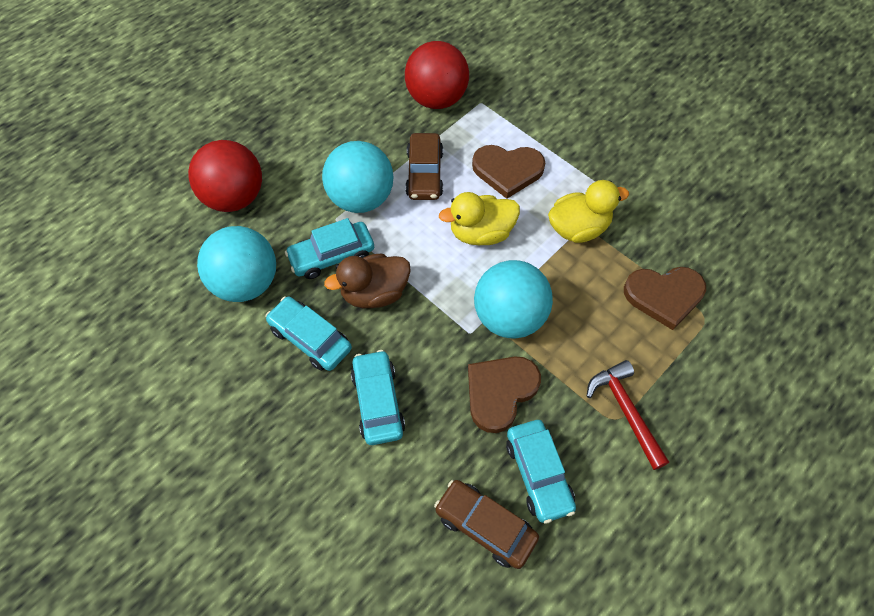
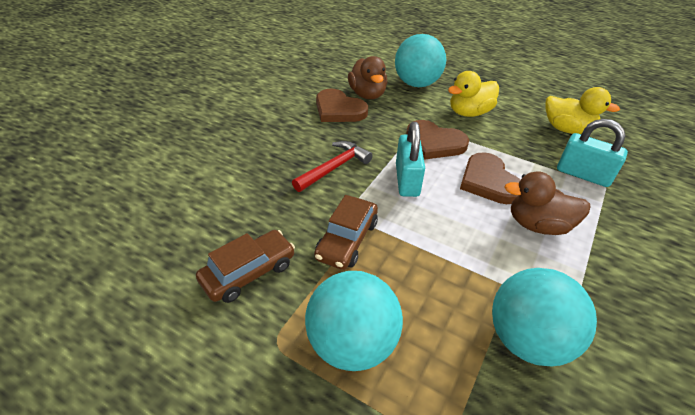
brown duck: [324,254,411,308] = 1 -> [348,56,388,99] [505,171,591,235] = 2
red ball: [188,140,262,212] [405,41,469,109] = 2 -> none = 0
turquoise car: [265,297,352,371] [285,218,374,279] [351,350,405,445] [506,420,576,524] = 4 -> none = 0
turquoise padlock: none = 0 -> [396,122,425,197] [557,119,628,187] = 2

